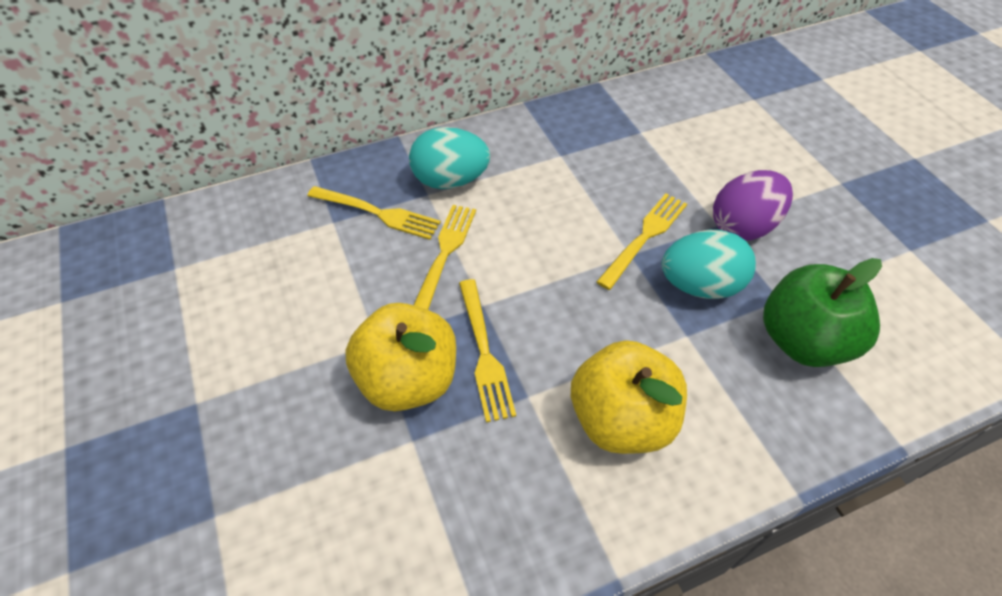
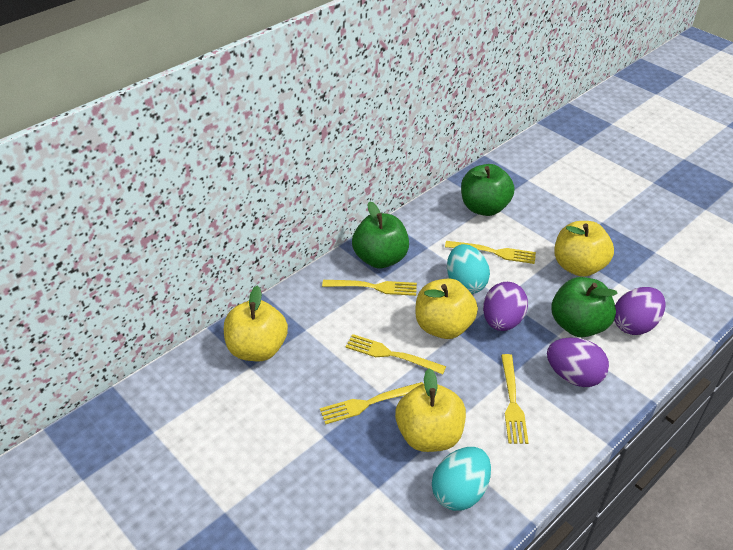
green apple: [763,258,882,367] = 1 -> [352,201,409,268] [461,164,515,216] [551,277,618,337] = 3
purple egg: [713,170,793,241] = 1 -> [483,282,528,331] [547,338,609,387] [614,287,666,335] = 3
yellow apple: [345,303,456,411] [571,340,687,454] = 2 -> [224,286,288,361] [395,368,466,452] [415,278,478,339] [554,221,614,277] = 4
yellow fork: [307,186,441,240] [414,205,476,310] [459,279,516,423] [596,194,687,290] = 4 -> [320,382,423,425] [322,280,417,296] [346,334,446,375] [445,241,536,264] [501,354,529,444] = 5

